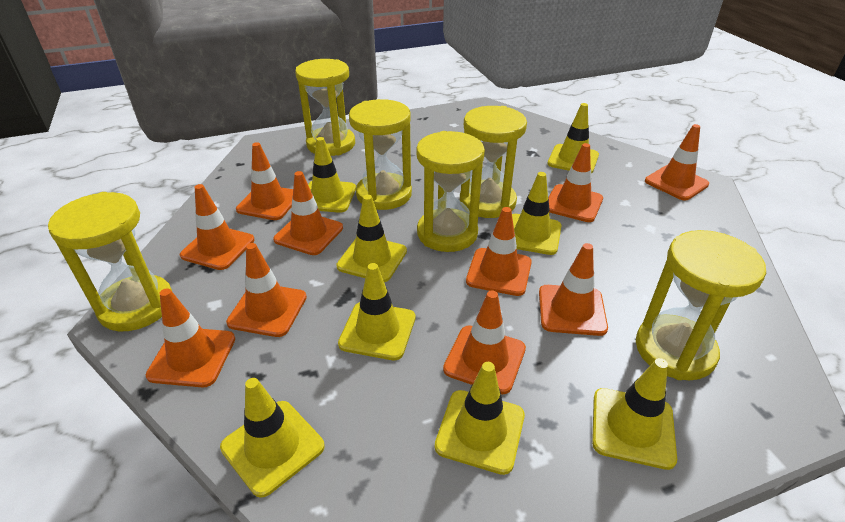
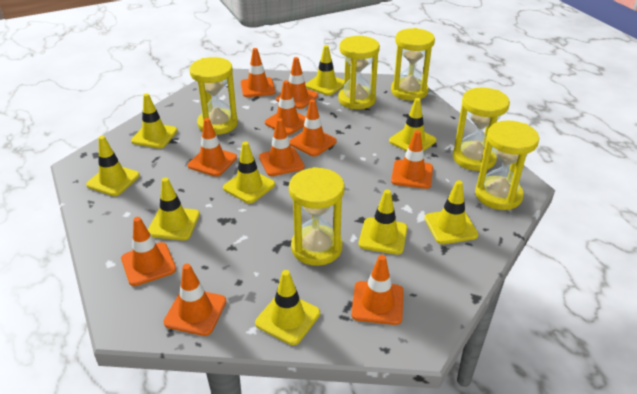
yellow traffic cone: [220,378,325,498] [308,137,356,213] [336,195,407,282] [338,263,415,360] [435,362,525,475] [512,172,562,255] [547,103,599,174] [592,358,677,470] = 8 -> [86,136,140,196] [131,93,178,148] [148,177,200,240] [223,141,275,203] [255,270,320,345] [305,45,344,95] [359,190,408,255] [389,98,436,151] [424,180,478,244] = 9

